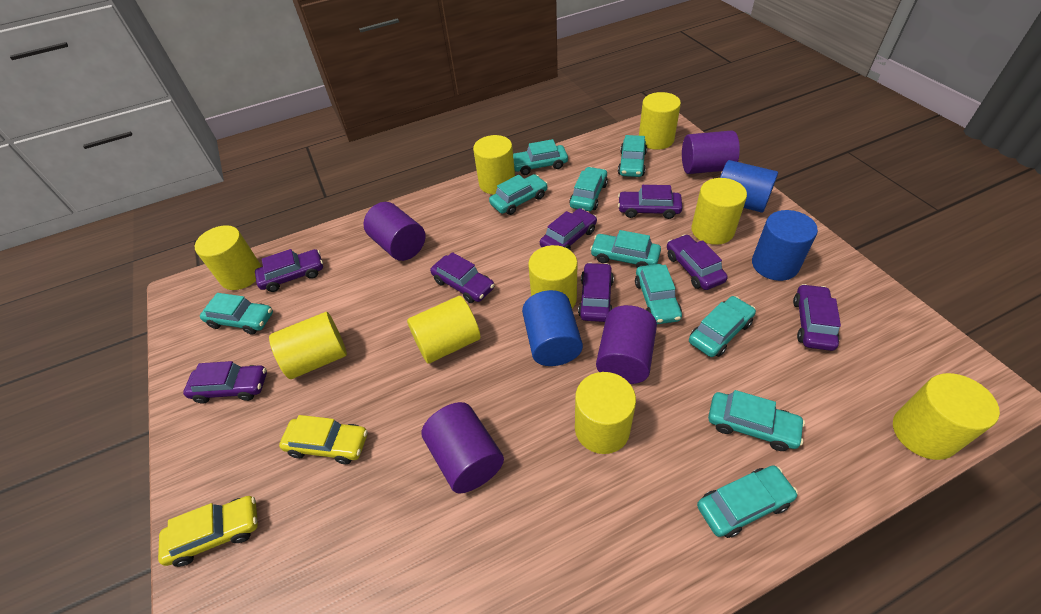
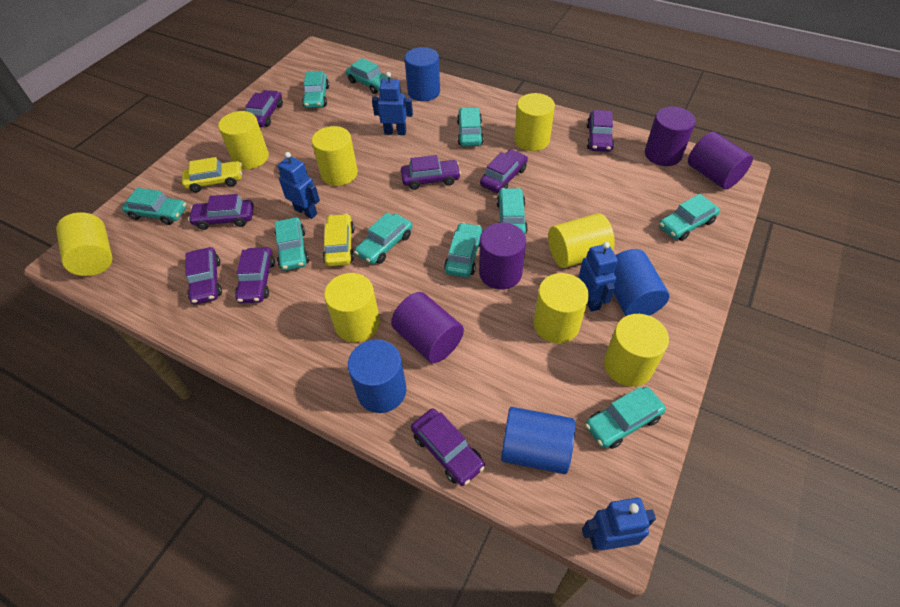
blue cylinder: [522,290,583,366] [720,160,778,213] [752,210,818,281] = 3 -> [348,340,406,413] [405,47,440,101] [501,407,575,474] [614,249,670,316] = 4
blue robot: none = 0 -> [278,152,320,219] [372,72,413,135] [579,242,618,312] [582,498,656,551] = 4
yellow cylinder: [195,225,262,290] [269,312,347,379] [407,296,481,364] [473,135,515,195] [528,245,577,308] [575,372,636,454] [639,92,681,150] [691,178,747,245] [893,373,1000,460] = 9 -> [56,212,112,276] [218,111,269,169] [312,126,358,186] [324,273,380,342] [514,93,555,151] [533,273,589,343] [548,213,615,268] [604,314,669,387] = 8

